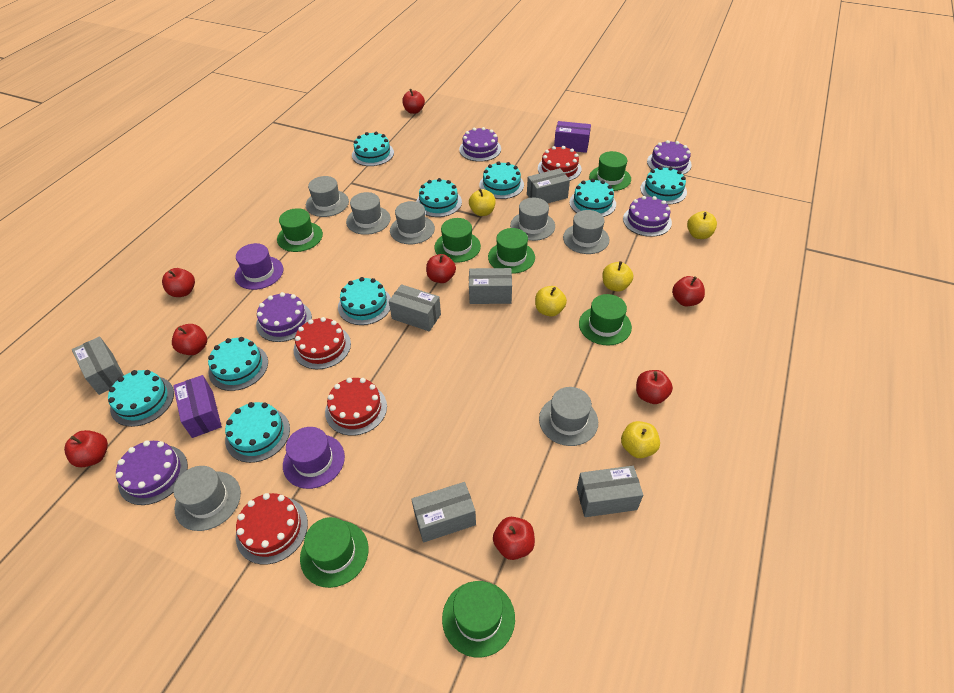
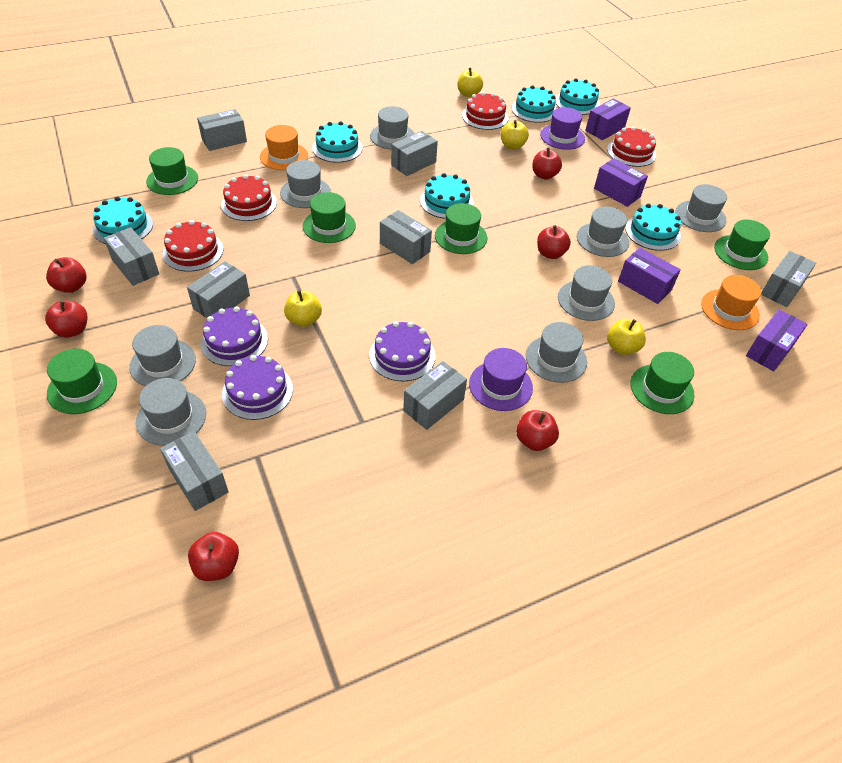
green hat: [277,208,323,252] [300,517,369,588] [435,218,481,263] [442,581,515,658] [488,228,535,274] [579,294,632,346] [589,151,631,191] = 7 -> [47,349,117,414] [146,147,198,195] [303,192,356,243] [435,203,488,254] [630,352,695,414] [714,219,770,270] = 6
grey box: [72,336,124,395] [389,284,441,331] [411,482,476,543] [469,268,512,304] [527,168,570,203] [577,466,643,517] = 6 -> [104,227,159,286] [160,431,229,511] [187,261,250,318] [197,109,247,151] [380,210,432,264] [391,131,438,176] [403,361,467,430] [761,251,816,307] = 8
grey hat: [173,466,241,531] [306,176,349,217] [346,192,391,235] [390,201,435,244] [510,197,555,241] [539,387,598,446] [563,210,609,254] = 7 -> [129,325,196,386] [136,378,206,446] [280,160,331,208] [370,106,415,149] [526,322,587,383] [558,265,615,321] [577,206,629,257] [676,184,727,232] = 8
orange hat: none = 0 -> [260,125,308,170] [701,275,761,330] = 2
purple box: [173,375,222,438] [554,121,591,153] = 2 -> [585,99,631,140] [594,158,648,207] [618,248,681,304] [746,309,808,371] = 4
purple cake: [116,440,188,505] [256,292,312,342] [459,127,501,162] [623,196,672,237] [647,140,692,175] = 5 -> [201,306,268,366] [222,355,293,420] [369,321,435,382] = 3
red apple: [64,430,108,467] [162,268,195,297] [172,324,207,355] [402,89,425,114] [426,254,456,283] [493,517,535,560] [636,370,673,404] [672,276,705,306] = 8 -> [45,300,87,338] [46,257,86,293] [188,532,239,581] [516,410,559,451] [532,148,562,180] [537,225,571,259] = 6
turquoise cake: [108,370,174,427] [208,337,268,391] [225,402,290,463] [338,277,391,325] [352,132,394,166] [416,178,462,217] [479,161,524,199] [570,179,616,217] [640,166,687,205] = 9 -> [93,196,153,244] [312,121,363,163] [420,173,473,219] [512,85,556,123] [555,78,600,115] [625,204,681,251] = 6
yellow apple: [469,189,496,216] [535,286,567,317] [602,261,633,292] [621,421,660,458] [687,211,717,239] = 5 -> [284,290,322,327] [457,68,483,97] [500,120,529,150] [607,319,646,355] = 4

